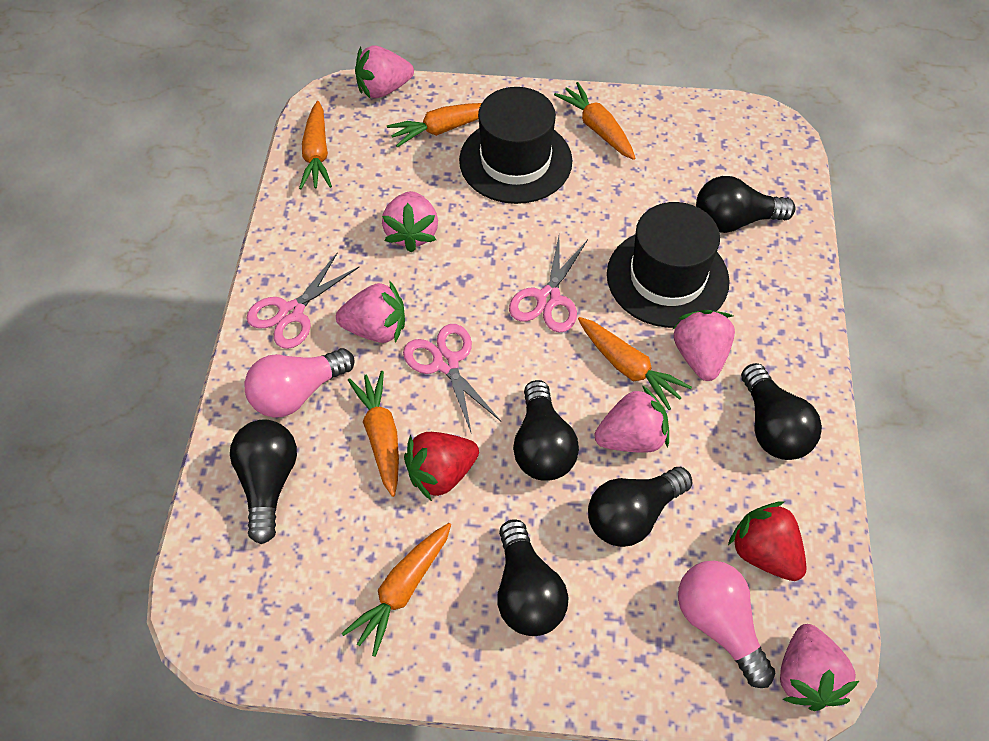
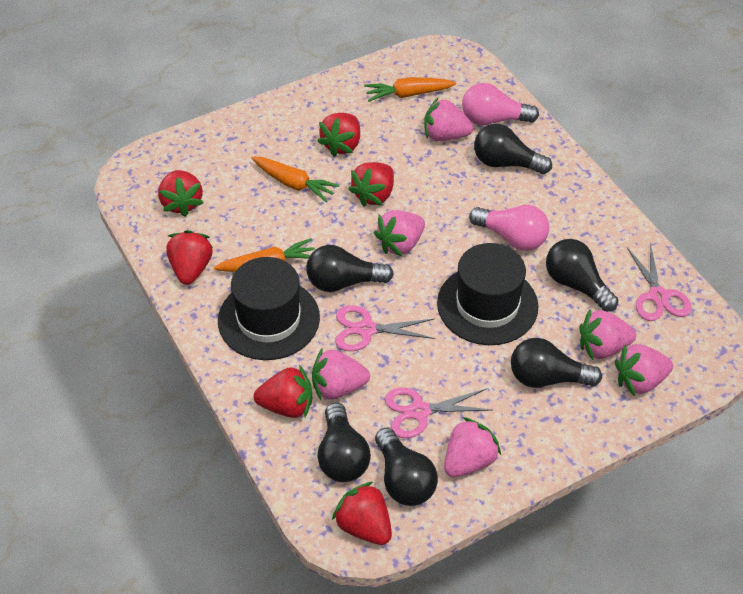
orange carrot: [299,101,332,189] [342,523,451,657] [348,371,399,497] [387,103,482,147] [554,82,635,160] [578,317,692,410] = 6 -> [213,238,315,272] [251,157,339,202] [364,77,456,102] = 3
red strawberry: [404,432,479,501] [728,501,807,581] = 2 -> [158,170,203,217] [166,230,213,285] [254,365,312,418] [317,113,360,157] [332,482,392,545] [348,162,394,207] = 6

